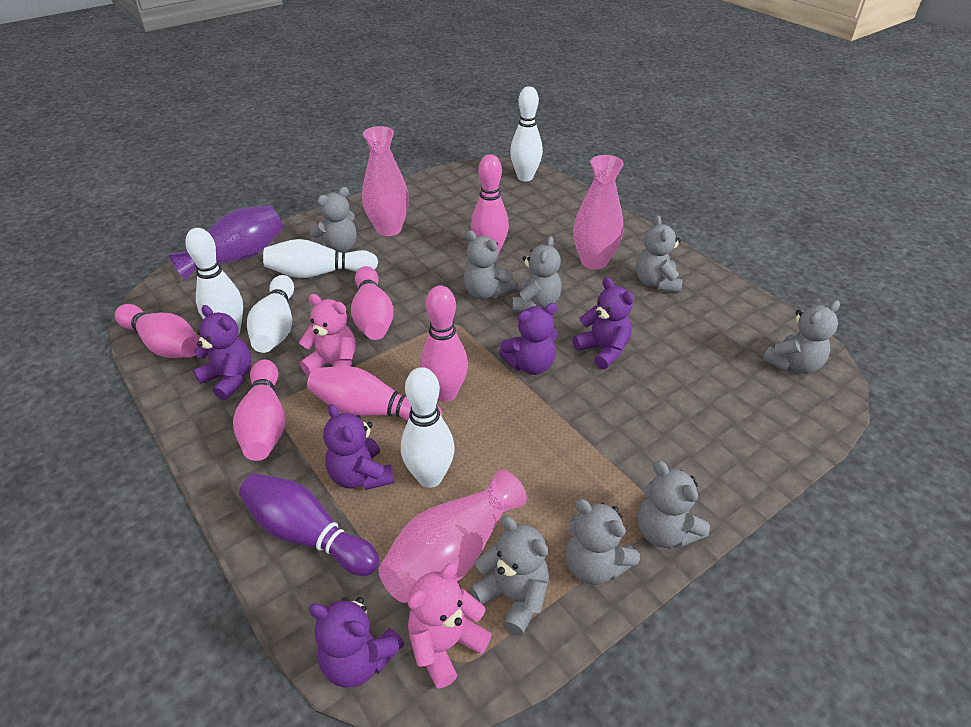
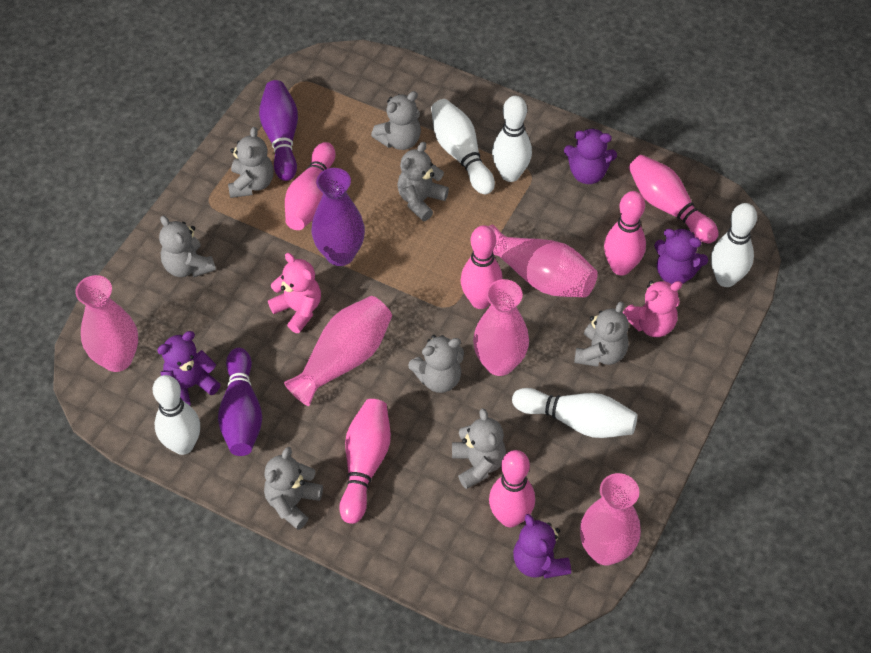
pink vase: [362,126,409,236] [378,470,527,603] [573,155,624,270] = 3 -> [75,275,138,372] [284,296,392,406] [473,279,529,376] [488,225,598,297] [580,473,641,565] = 5
purple bowling pin: [239,473,379,576] = 1 -> [218,348,262,456] [259,80,298,181] = 2
purple teddy bear: [193,305,251,400] [309,597,404,687] [323,404,394,490] [499,303,558,375] [573,277,634,370] = 5 -> [157,331,221,405] [513,514,571,579] [564,128,617,184] [654,228,708,284] = 4

